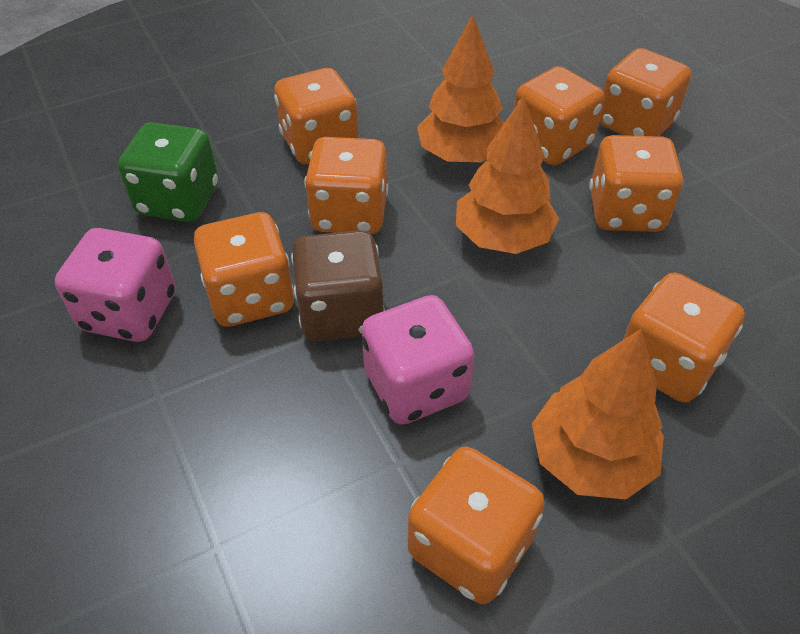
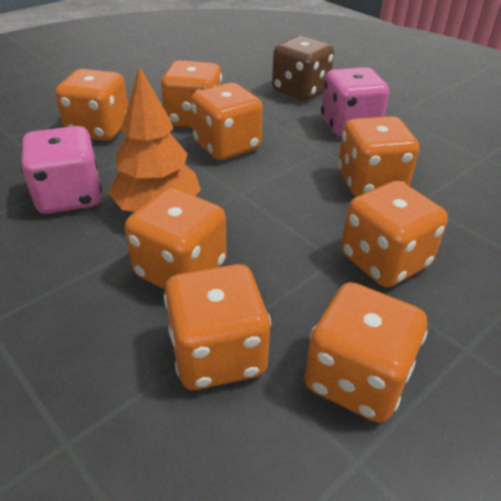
green dice: [118,122,218,222] = 1 -> none = 0
orange tree: [417,14,504,162] [456,95,559,254] [532,329,664,499] = 3 -> [108,66,201,212] = 1

